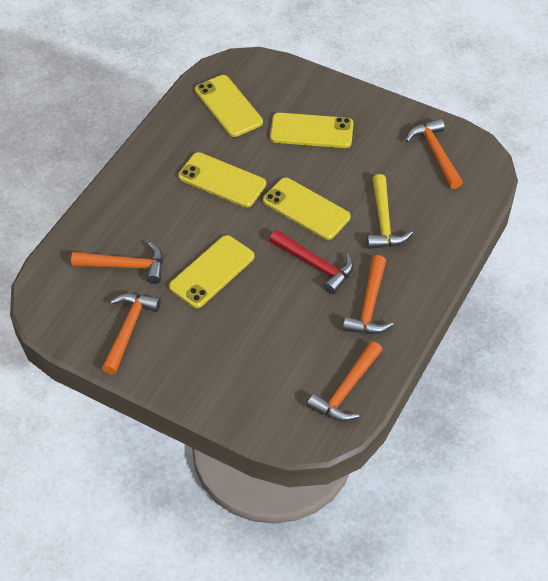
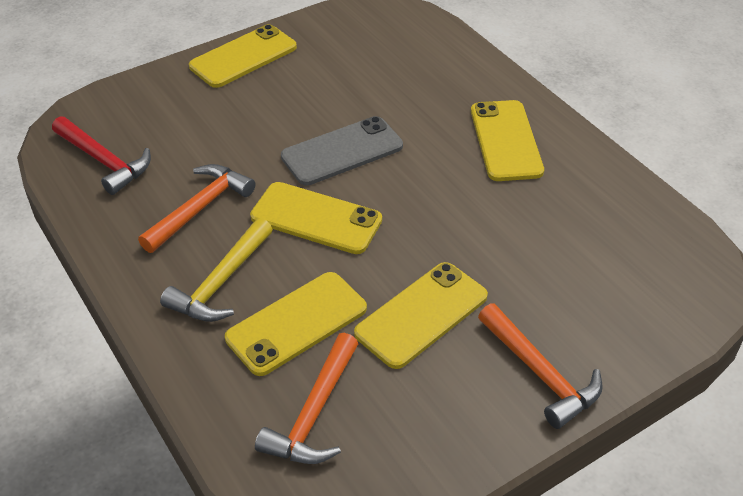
grey phone: none = 0 -> [281,116,403,186] = 1
orange hammer: [71,242,163,284] [102,293,161,375] [307,341,382,422] [343,255,394,334] [405,118,463,189] = 5 -> [138,164,255,253] [255,333,358,464] [478,303,603,429] = 3

